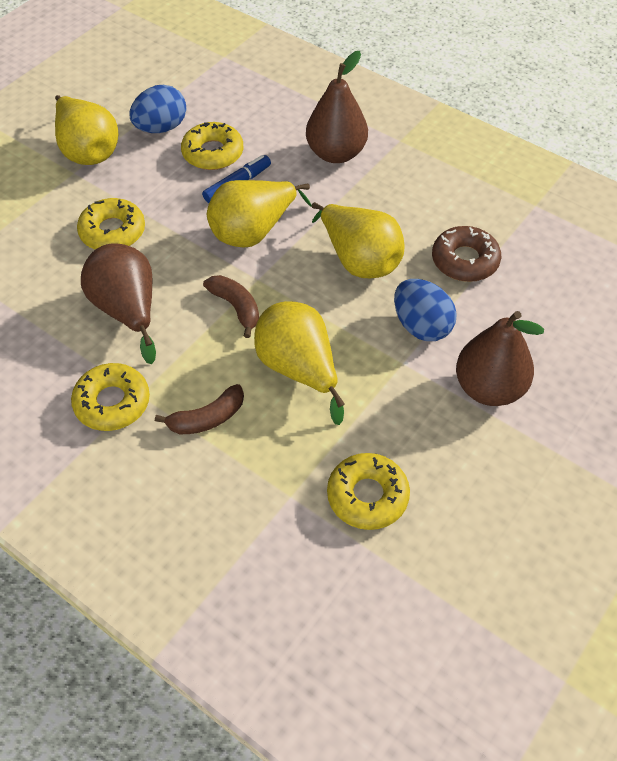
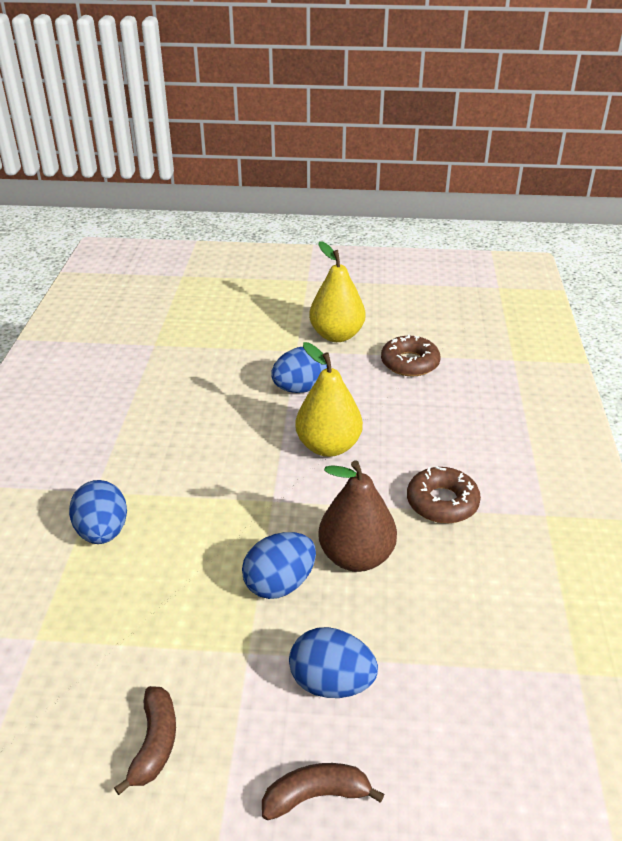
blue egg: [130,85,186,133] [394,279,457,341] = 2 -> [69,480,127,544] [242,532,316,599] [271,347,327,393] [289,627,378,698] = 4
blue marker: [202,155,271,203] = 1 -> none = 0
brown donut: [432,226,501,282] = 1 -> [381,335,441,376] [407,466,481,523] = 2
brown pear: [81,243,156,364] [306,51,368,163] [456,311,544,406] = 3 -> [318,460,397,572] = 1
yellow donut: [71,363,150,431] [77,198,145,250] [181,122,243,170] [327,453,410,530] = 4 -> none = 0
yellow pear: [55,95,118,165] [207,180,312,248] [254,301,345,425] [312,202,404,278] = 4 -> [295,342,363,457] [309,241,365,342] = 2

